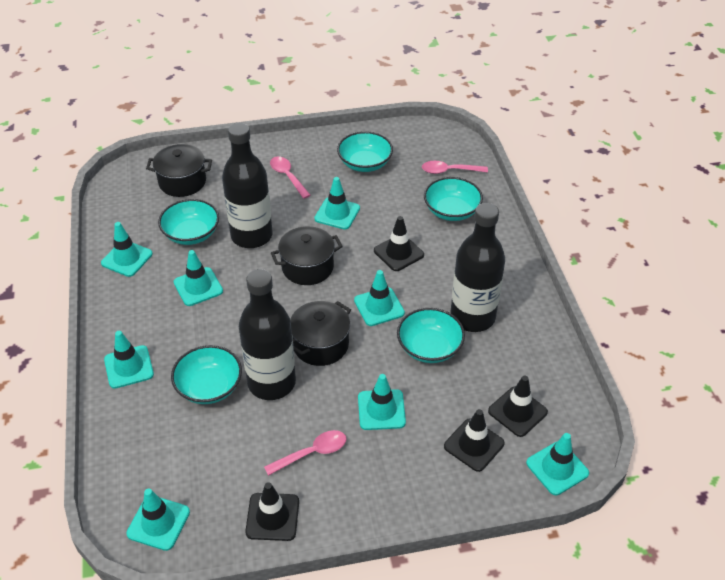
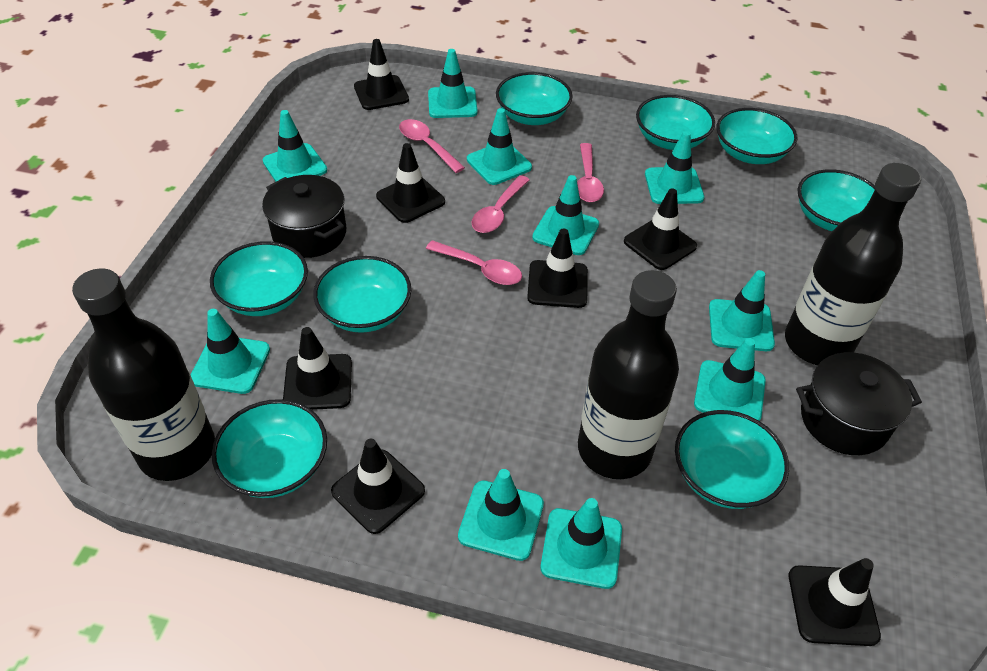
black pot: [146,144,212,197] [271,226,343,285] [290,301,351,366] = 3 -> [262,175,346,258] [796,352,922,455] = 2
black traffic cone: [245,482,299,541] [374,216,424,271] [444,409,504,472] [488,376,548,437] = 4 -> [283,327,352,410] [331,439,425,534] [354,39,409,110] [376,143,445,223] [527,228,588,308] [624,188,697,270] [789,558,881,646] = 7
pink spoon: [264,430,347,476] [270,156,311,199] [422,161,488,174] = 3 -> [399,119,465,173] [426,240,522,285] [471,175,530,233] [577,143,604,202] = 4
turquoise bowl: [158,199,219,245] [171,345,242,404] [337,131,393,172] [397,308,465,363] [424,177,483,221] = 5 -> [210,241,308,316] [212,399,327,498] [313,256,411,333] [496,72,573,125] [636,95,715,150] [675,410,789,509] [716,108,797,164] [798,169,875,231] = 8
turquoise traffic cone: [101,222,153,277] [104,331,154,389] [126,488,190,551] [173,250,223,306] [314,177,360,229] [354,270,405,326] [358,374,406,430] [526,433,589,495] = 8 -> [191,309,270,394] [263,110,327,182] [428,49,478,118] [458,469,544,561] [467,108,532,185] [532,175,599,255] [540,498,622,589] [645,131,704,204] [694,338,766,421] [709,270,775,351] = 10

